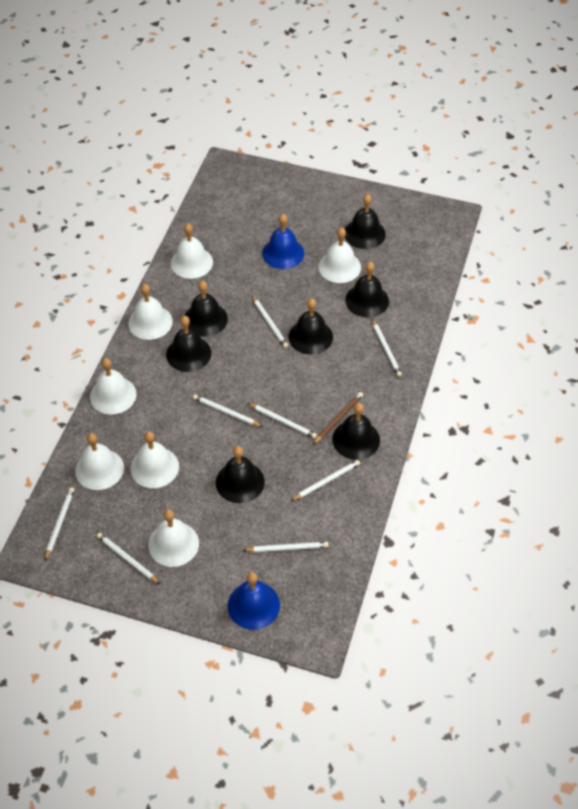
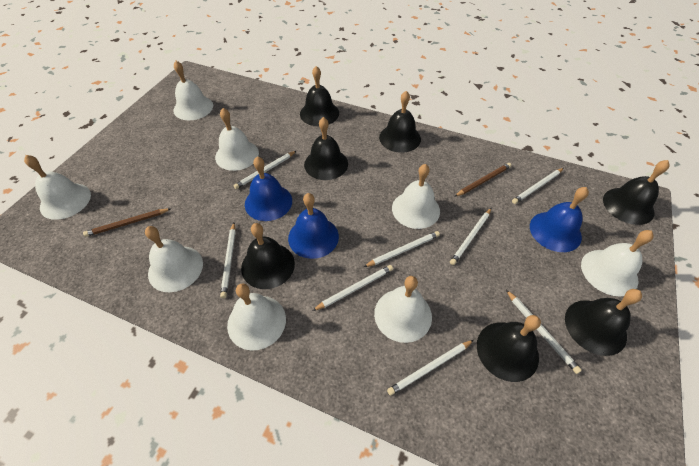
blue bell: [228,572,280,630] [262,214,304,269] = 2 -> [245,156,292,221] [288,193,339,259] [530,187,589,252] = 3
brown pencil: [313,392,363,444] = 1 -> [83,208,171,237] [454,163,511,197] = 2
white bell: [75,433,124,490] [90,358,136,415] [128,284,173,340] [131,431,179,488] [148,509,199,567] [170,223,213,279] [319,228,361,283] = 7 -> [24,155,91,220] [145,226,203,292] [173,61,213,120] [215,108,259,171] [227,283,286,351] [374,276,432,343] [392,164,440,229] [581,230,654,297] = 8

